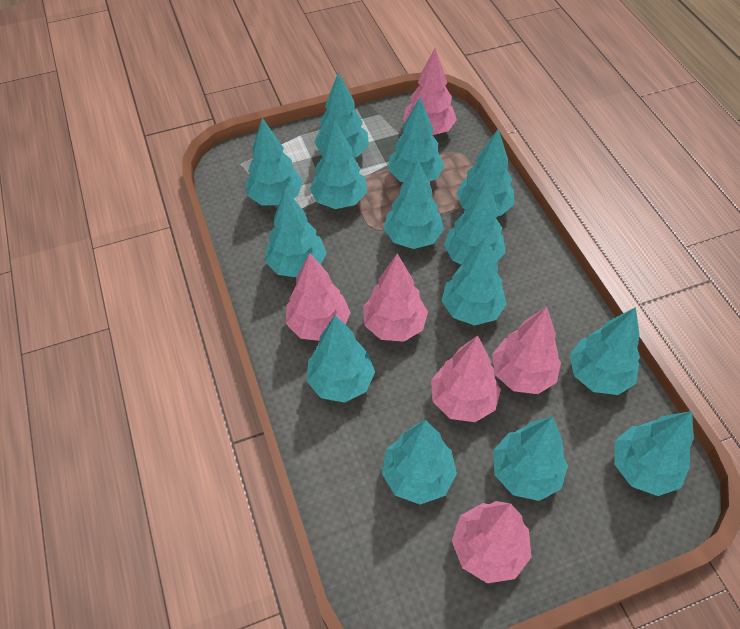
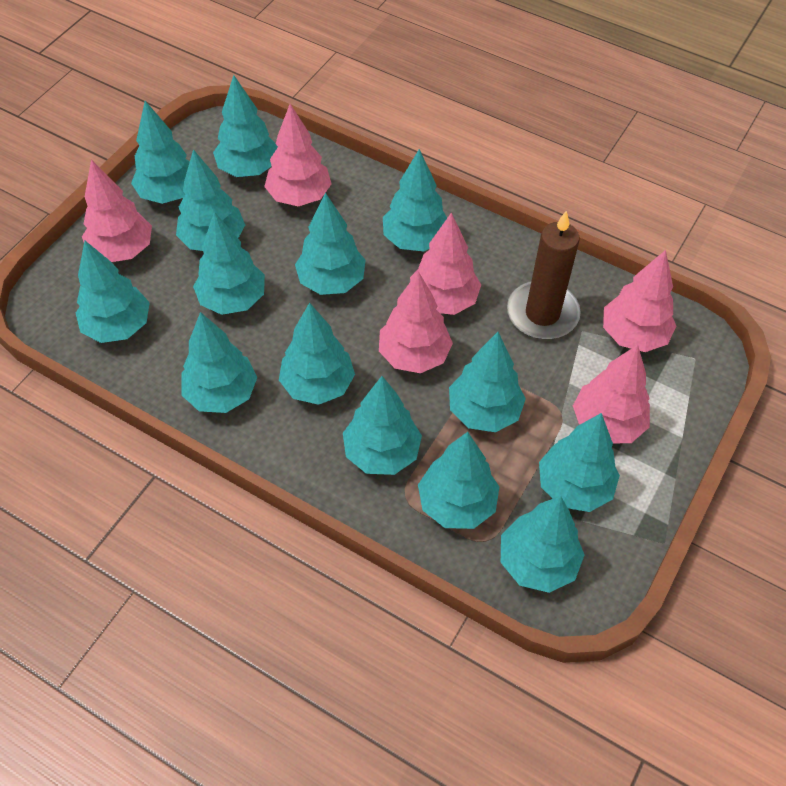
brown candle: none = 0 -> [507,211,581,339] = 1

